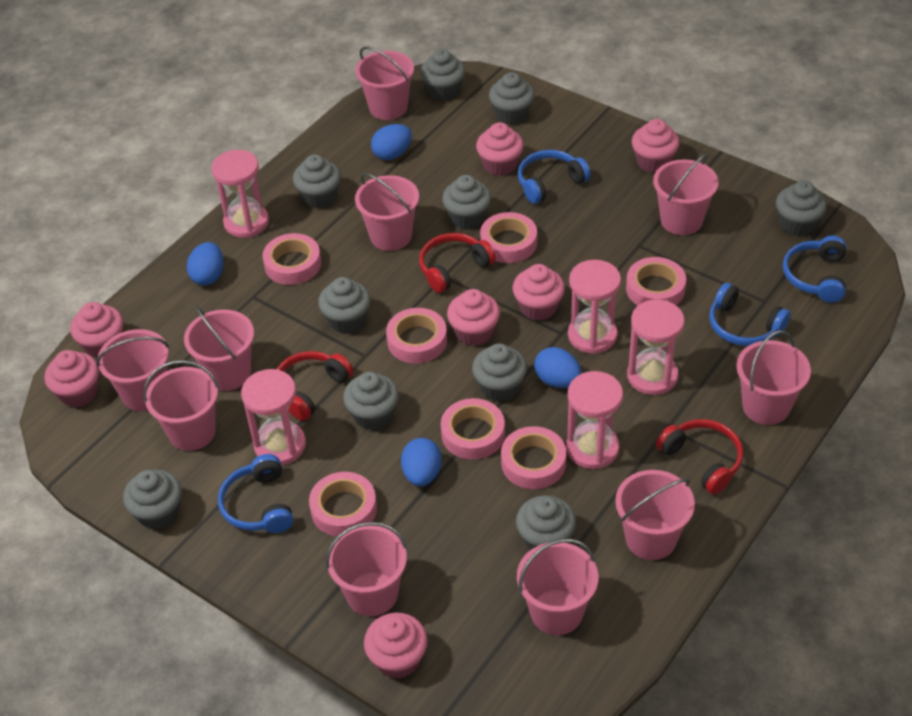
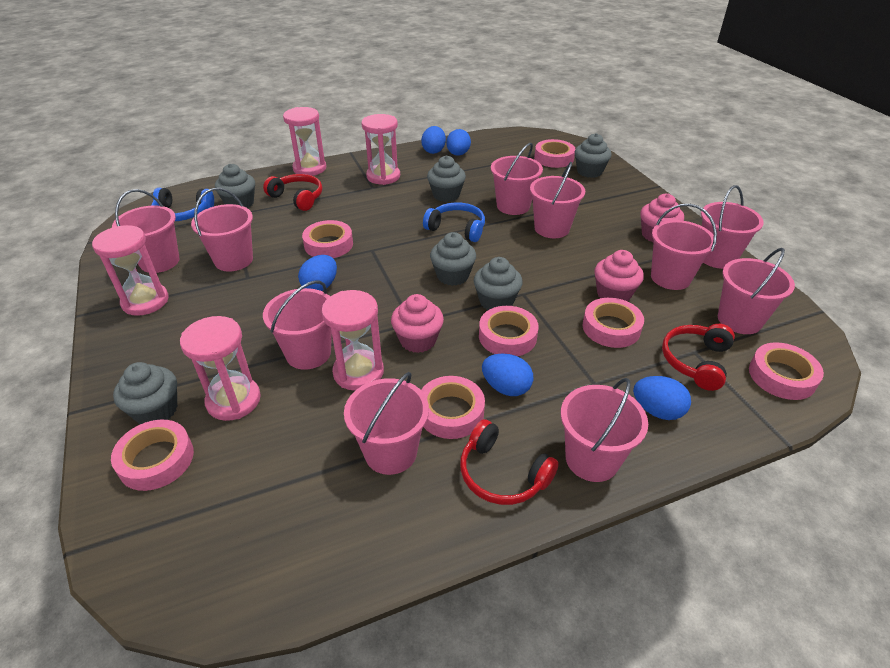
blue egg: [187,242,224,285] [371,124,412,160] [401,438,442,486] [534,347,582,388] = 4 -> [298,255,337,291] [421,126,446,154] [446,129,471,156] [482,354,533,396] [633,376,691,420] = 5
blue headphones: [218,454,293,533] [518,150,591,204] [709,283,791,346] [783,236,846,303] = 4 -> [151,188,214,221] [423,202,485,242] = 2
grey cupcake: [123,469,182,530] [293,155,341,209] [318,277,371,334] [343,372,399,430] [420,49,465,101] [442,175,491,230] [472,343,527,402] [489,72,535,125] [516,495,576,550] [776,181,827,236] = 10 -> [113,362,177,424] [215,164,255,208] [427,155,466,202] [430,232,476,286] [474,257,523,310] [575,133,612,178] = 6
pink cupcake: [44,350,99,408] [70,302,123,358] [364,613,428,679] [447,289,500,346] [476,122,524,176] [513,264,565,321] [632,119,680,173] = 7 -> [391,294,444,353] [594,250,644,301] [640,194,684,242] = 3

